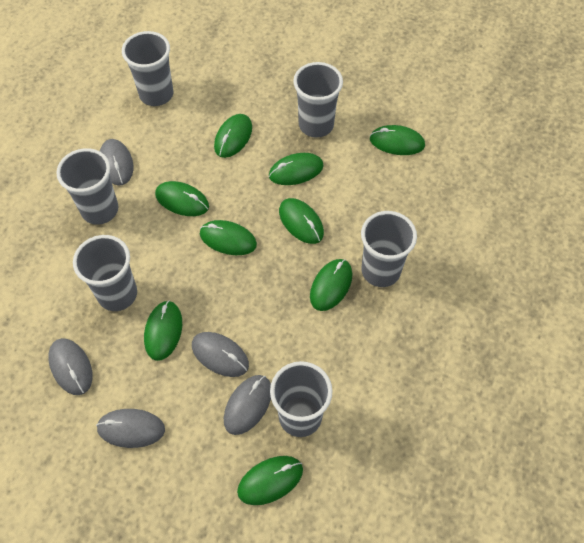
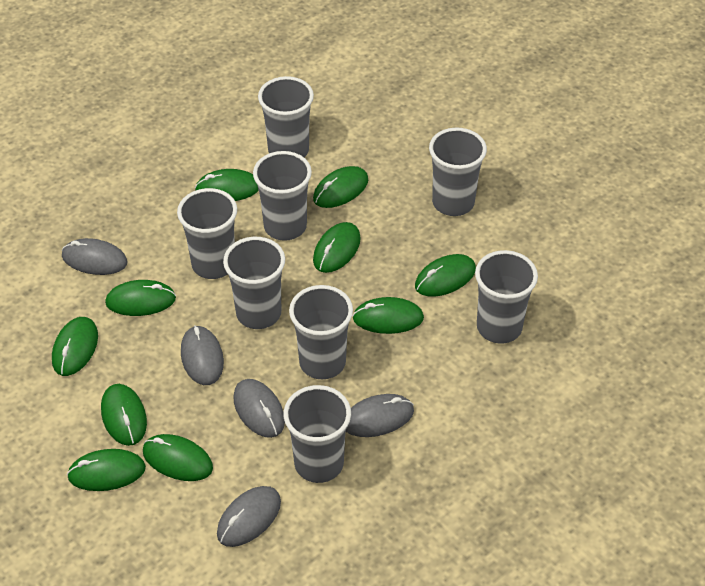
green mouse: [144,301,182,361] [155,181,209,216] [200,220,257,255] [214,114,252,158] [237,456,303,505] [269,153,324,185] [279,198,324,244] [310,259,352,311] [370,125,425,155] = 9 -> [52,317,98,376] [67,449,146,491] [101,384,147,446] [105,280,176,316] [143,434,213,481] [195,169,259,201] [313,166,368,208] [313,222,361,273] [352,297,424,334] [415,254,476,297] = 10
grey cup: [56,148,119,225] [73,235,137,311] [122,31,173,106] [270,361,333,437] [293,62,343,138] [361,211,417,287] = 6 -> [177,188,237,279] [223,237,285,329] [253,151,312,241] [258,76,314,157] [283,385,351,483] [289,285,353,379] [429,128,487,216] [475,250,538,343] = 8

